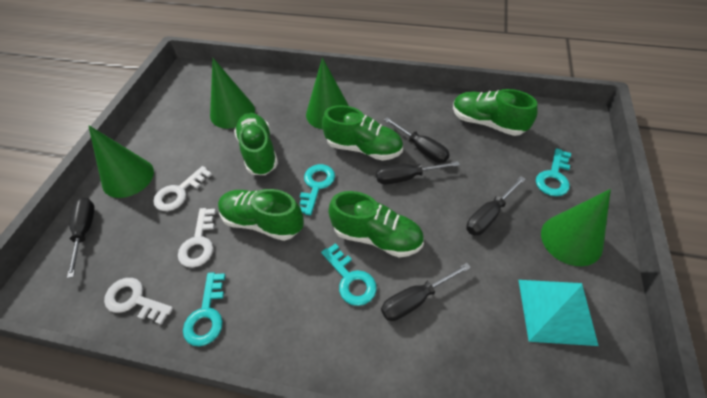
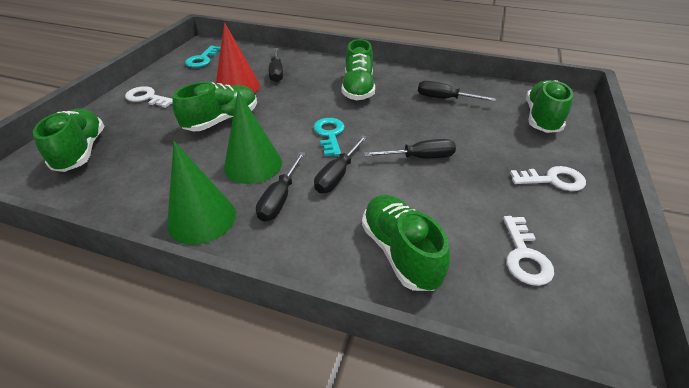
green cone: [88,125,154,198] [210,58,255,129] [306,58,349,129] [541,189,611,266] = 4 -> [167,141,236,245] [224,91,282,184] = 2
red cone: none = 0 -> [216,22,260,93] = 1
turquoise key: [183,272,226,347] [300,164,335,215] [321,243,377,306] [536,148,571,196] = 4 -> [185,46,221,68] [313,118,345,156] = 2
turquoise pyramid: [518,280,599,346] = 1 -> none = 0

